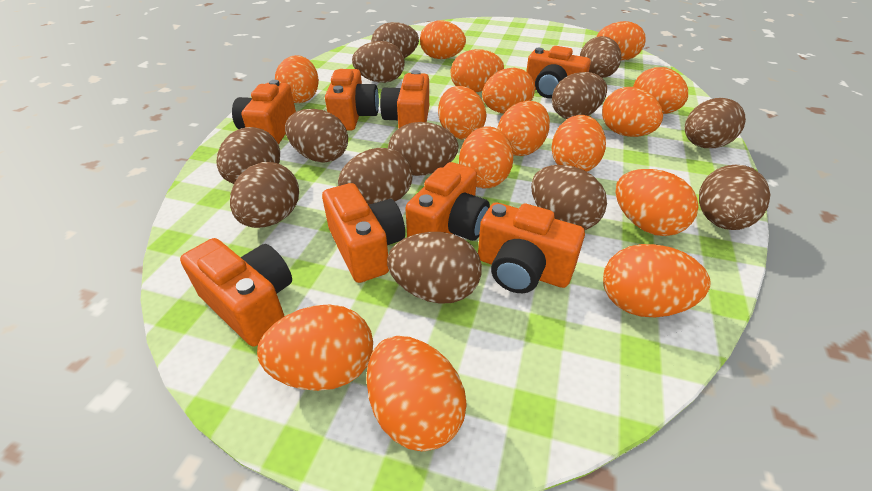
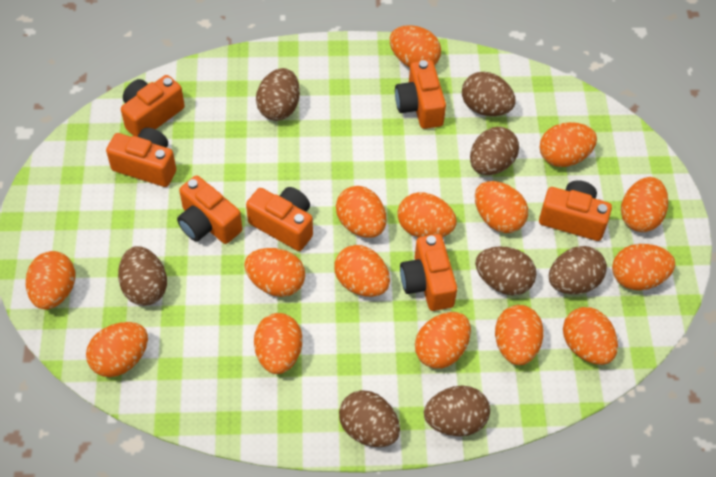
brown egg: [217,127,280,184] [230,162,299,228] [285,109,348,163] [338,148,413,205] [352,41,405,83] [371,22,419,58] [387,232,482,304] [388,122,458,176] [531,165,607,230] [552,72,607,119] [580,36,621,78] [685,98,746,148] [699,165,770,230] = 13 -> [118,246,167,306] [256,68,300,121] [339,390,400,447] [424,386,490,437] [462,72,516,116] [470,127,519,175] [475,247,536,295] [549,246,607,294] = 8
orange camera: [180,238,292,347] [232,80,296,145] [322,183,405,283] [325,69,379,131] [380,70,429,129] [405,162,490,241] [478,202,585,293] [526,46,591,98] = 8 -> [106,128,176,187] [121,75,185,137] [177,175,242,244] [246,187,313,251] [395,60,446,129] [400,234,457,311] [539,180,612,241] = 7

